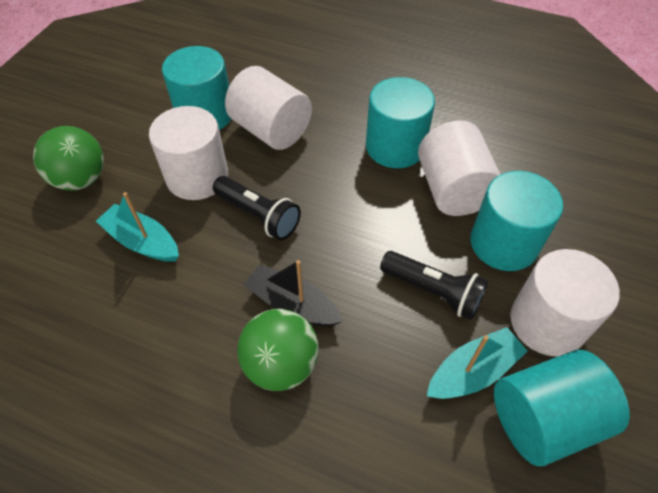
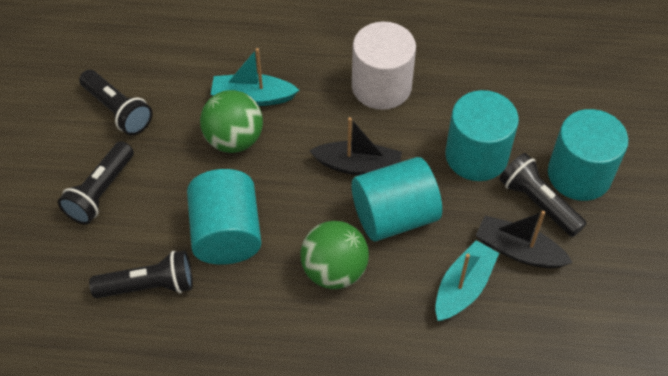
black boat: [244,260,343,326] = 1 -> [309,117,402,175] [475,211,573,268] = 2
black flashlight: [213,176,301,240] [380,251,488,320] = 2 -> [58,141,134,225] [79,70,153,135] [89,250,193,298] [499,153,587,237] = 4
white cylinder: [149,106,228,200] [225,66,312,150] [418,120,501,216] [510,249,620,356] = 4 -> [352,21,416,110] = 1

